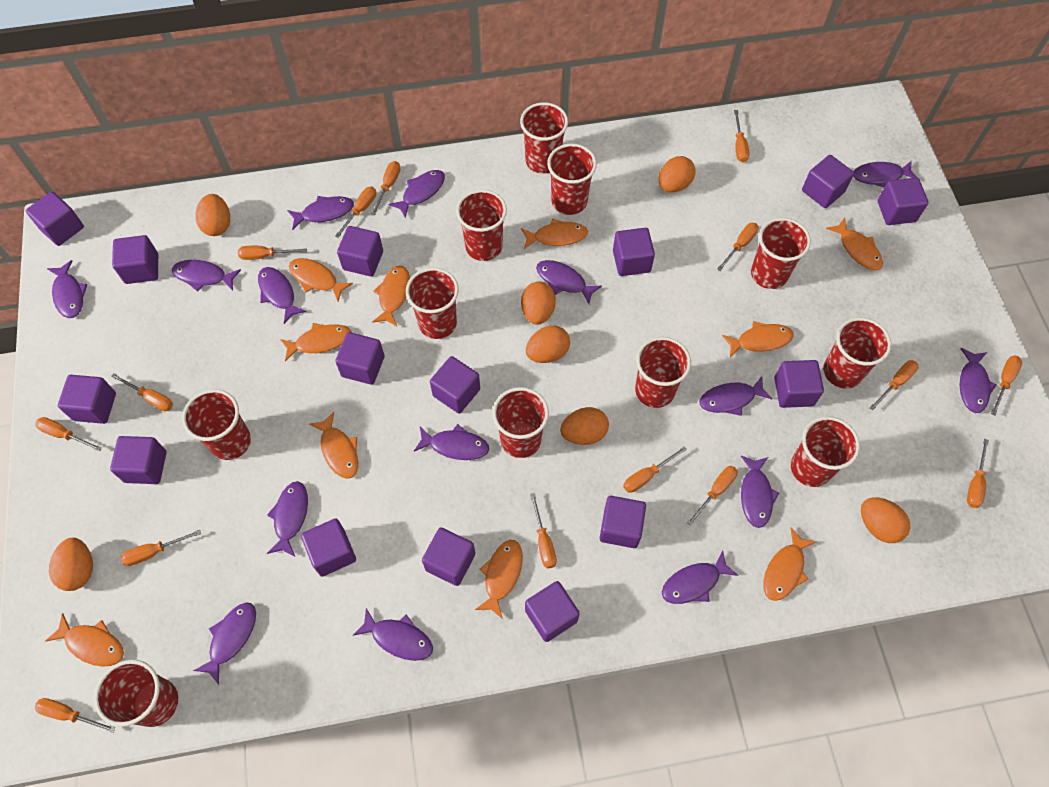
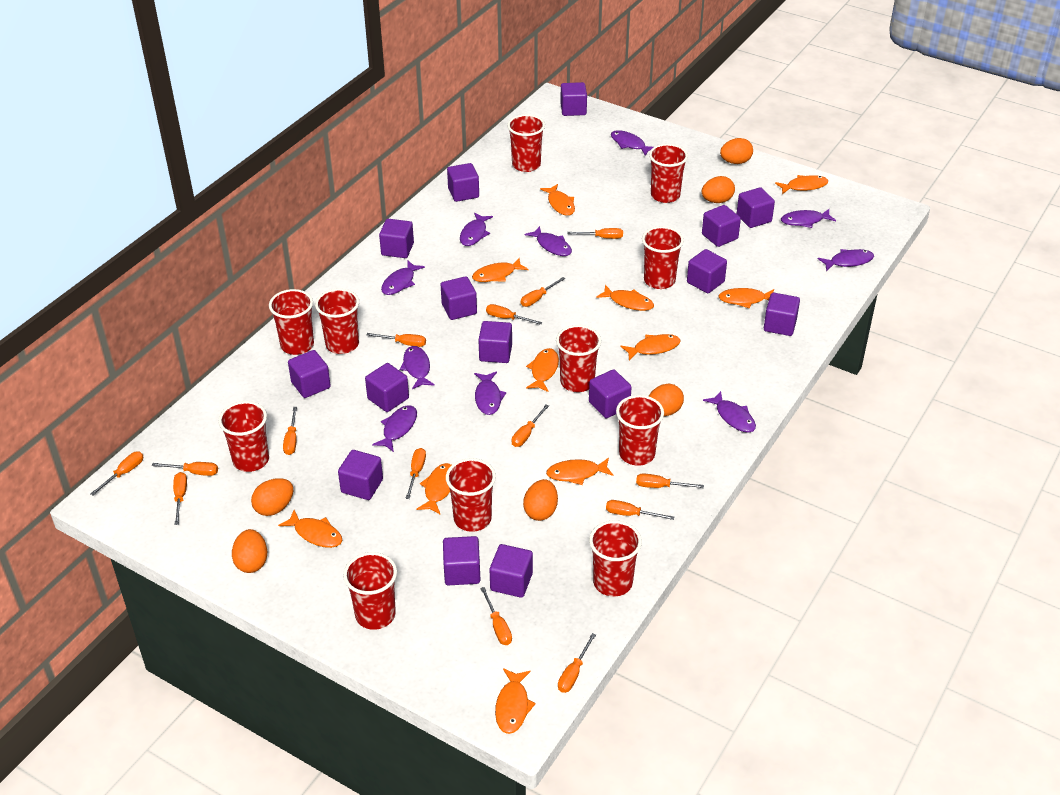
orange egg: [49,538,93,591] [196,194,230,236] [521,282,556,324] [526,325,570,363] [560,407,609,445] [658,156,696,192] [861,497,910,543] = 7 -> [232,529,267,573] [251,478,293,516] [523,479,558,521] [649,383,684,416] [702,176,735,203] [720,138,753,164] = 6
orange fish: [45,613,124,667] [280,323,352,362] [289,258,353,301] [310,412,358,479] [372,266,410,326] [475,540,523,619] [521,219,588,249] [722,321,794,357] [763,527,816,601] [826,218,883,270] = 10 -> [278,510,342,548] [417,463,451,515] [472,258,528,282] [495,668,536,734] [526,348,559,392] [540,184,575,216] [546,458,614,485] [596,285,654,311] [620,334,681,360] [718,288,774,309] [775,175,828,194] = 11
orange screwdriver: [35,417,102,451] [35,698,116,733] [111,373,173,411] [121,530,201,566] [238,246,307,260] [335,187,376,238] [371,161,400,215] [530,493,557,568] [623,447,687,493] [687,466,738,526] [717,223,759,271] [734,110,749,162] [869,360,919,411] [967,439,989,508] [991,355,1022,415] = 15 -> [90,452,143,495] [152,462,218,476] [173,472,187,525] [283,407,297,455] [367,333,426,347] [405,448,426,499] [480,587,512,645] [486,304,542,325] [512,405,549,447] [521,277,565,307] [558,633,596,693] [567,228,623,239] [606,500,674,520] [636,474,704,488] = 14
purple fish: [47,260,88,318] [172,260,241,292] [193,602,256,685] [258,267,307,324] [267,481,308,557] [287,196,354,230] [353,608,433,661] [388,170,445,218] [414,424,489,460] [536,260,602,304] [662,550,738,604] [699,377,772,416] [741,456,779,528] [853,161,918,187] [960,348,997,413] = 15 -> [372,405,417,452] [381,260,425,295] [400,346,435,389] [460,212,493,246] [474,372,506,415] [525,226,572,256] [611,130,653,156] [703,391,756,433] [781,209,836,228] [818,249,874,271] = 10

